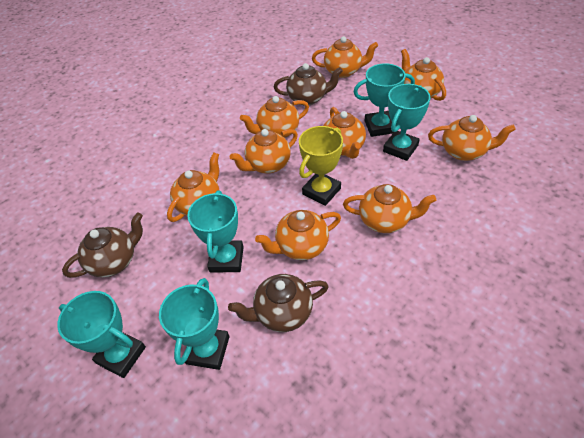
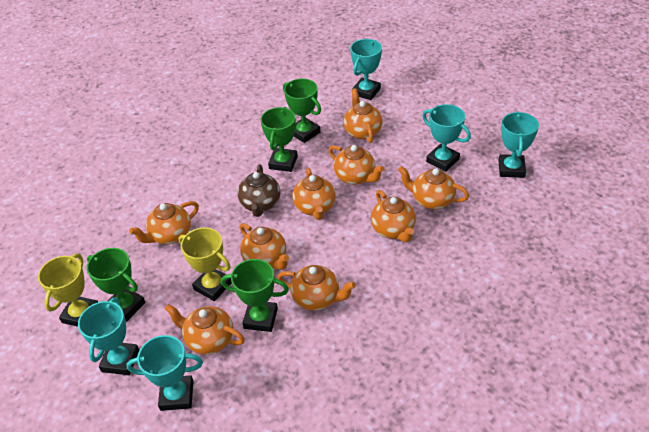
brown teapot: [62,213,143,278] [228,274,329,332] [274,63,343,105] = 3 -> [237,164,280,217] = 1
green trophy: none = 0 -> [87,248,145,322] [221,259,289,332] [261,107,298,172] [283,79,321,143] = 4
yellow trophy: [299,126,343,206] = 1 -> [38,254,98,327] [178,228,232,301] = 2

